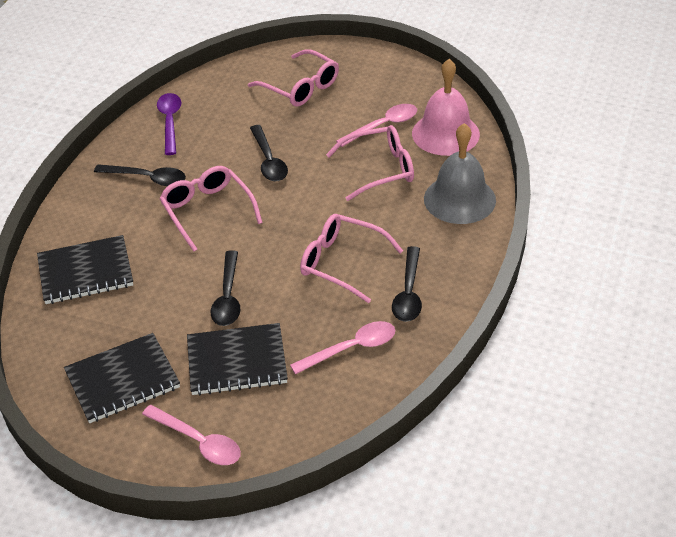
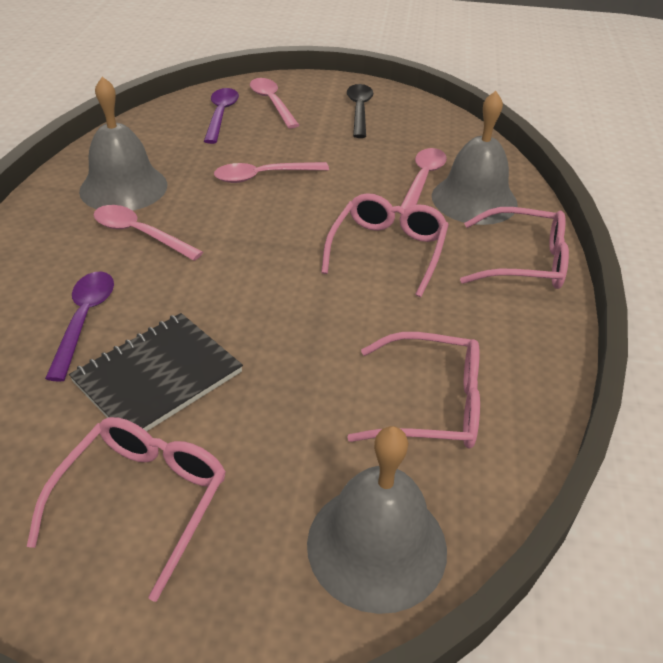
black notebook: [37,235,133,304] [64,333,180,423] [187,323,288,396] = 3 -> [69,313,243,432] = 1
black spoon: [94,164,186,186] [211,250,240,326] [250,125,288,181] [392,246,422,322] = 4 -> [347,84,374,138] = 1
grey bell: [424,123,496,224] = 1 -> [79,77,167,211] [307,426,447,614] [432,91,518,225] = 3
pink bell: [412,59,480,156] = 1 -> none = 0
pink spoon: [142,405,241,465] [290,321,395,375] [336,104,417,147] = 3 -> [94,205,203,261] [214,162,329,183] [250,78,299,129] [400,148,447,209] = 4
purple spoon: [157,93,182,155] = 1 -> [45,271,114,382] [204,88,239,144] = 2

